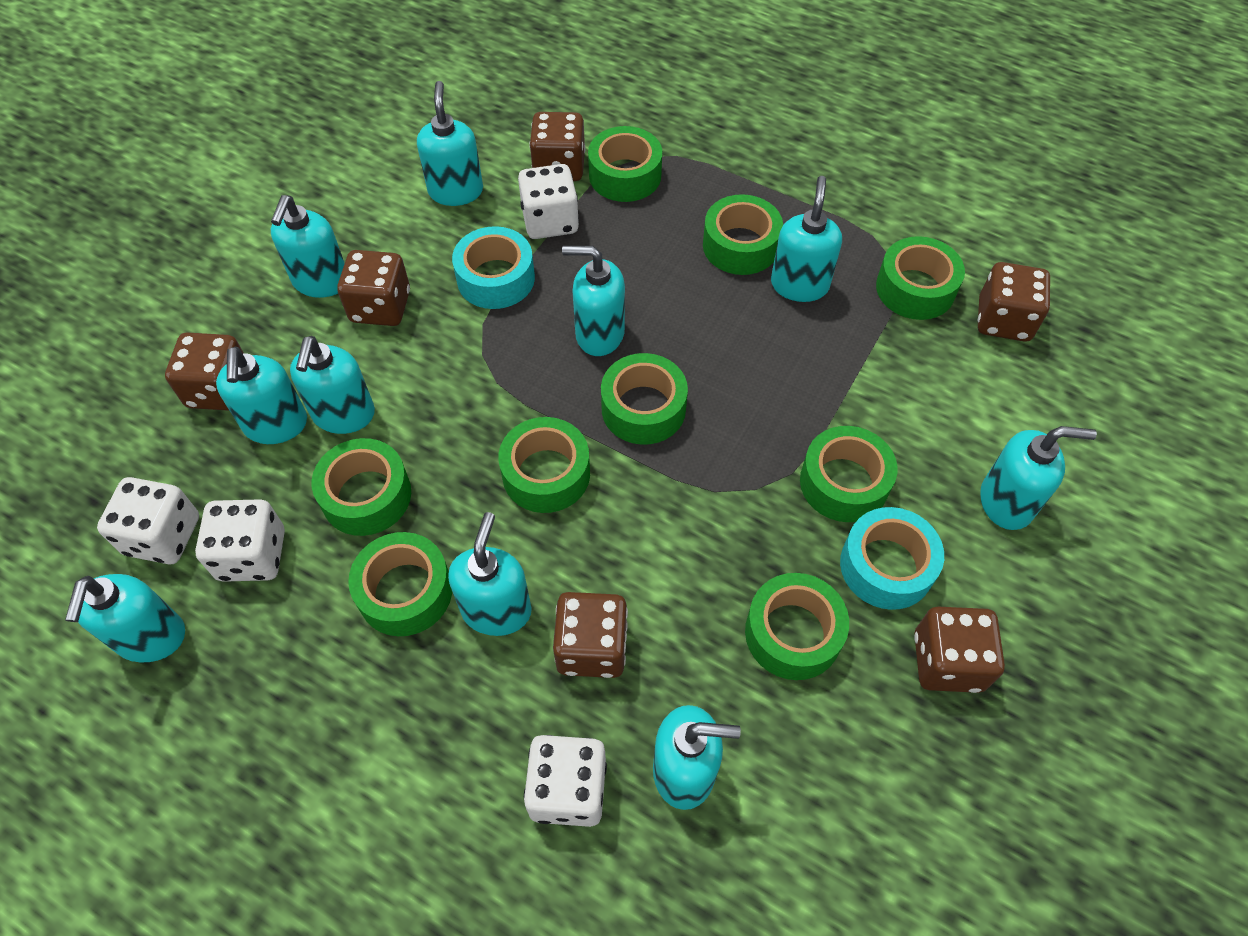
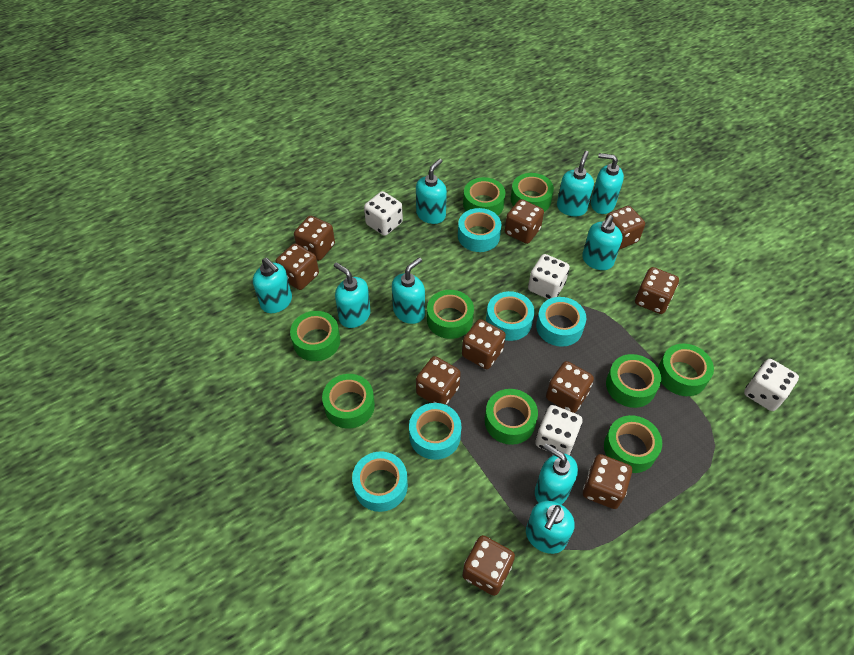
brown dice: [165,332,244,411] [337,250,410,326] [529,112,585,181] [553,592,628,678] [914,607,1005,693] [978,262,1050,342] = 6 -> [276,243,319,290] [294,216,335,260] [416,356,461,405] [462,319,506,369] [462,535,515,596] [505,199,544,244] [546,361,594,413] [583,454,632,509] [605,206,645,250] [635,267,679,314] = 10
turquoise soap dispenser: [65,574,185,662] [216,347,307,444] [271,195,345,298] [290,336,375,434] [417,81,483,206] [448,512,532,636] [562,246,625,356] [653,705,741,810] [771,176,842,302] [980,426,1097,530] = 10 -> [253,258,292,313] [334,262,371,328] [392,257,425,324] [416,159,447,224] [526,501,575,554] [535,443,578,505] [557,151,594,217] [582,215,622,270] [591,153,624,214] = 9
turquoise tape: [452,226,535,309] [840,507,944,610] = 2 -> [352,451,408,512] [409,403,462,460] [458,208,501,252] [486,291,534,341] [536,297,586,347] = 5

